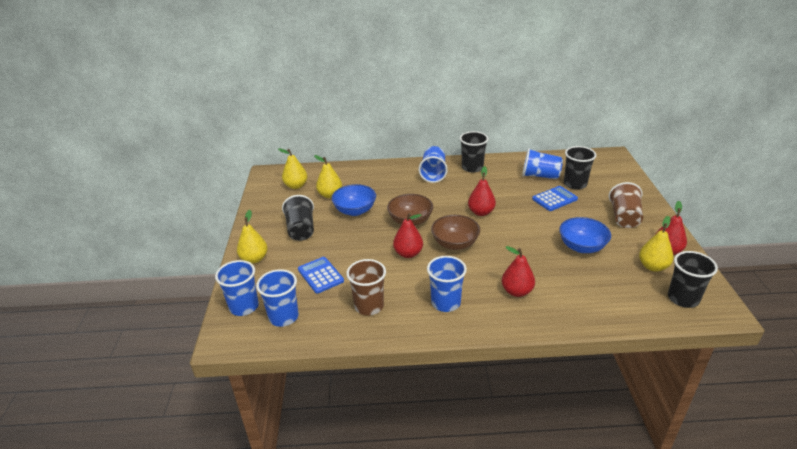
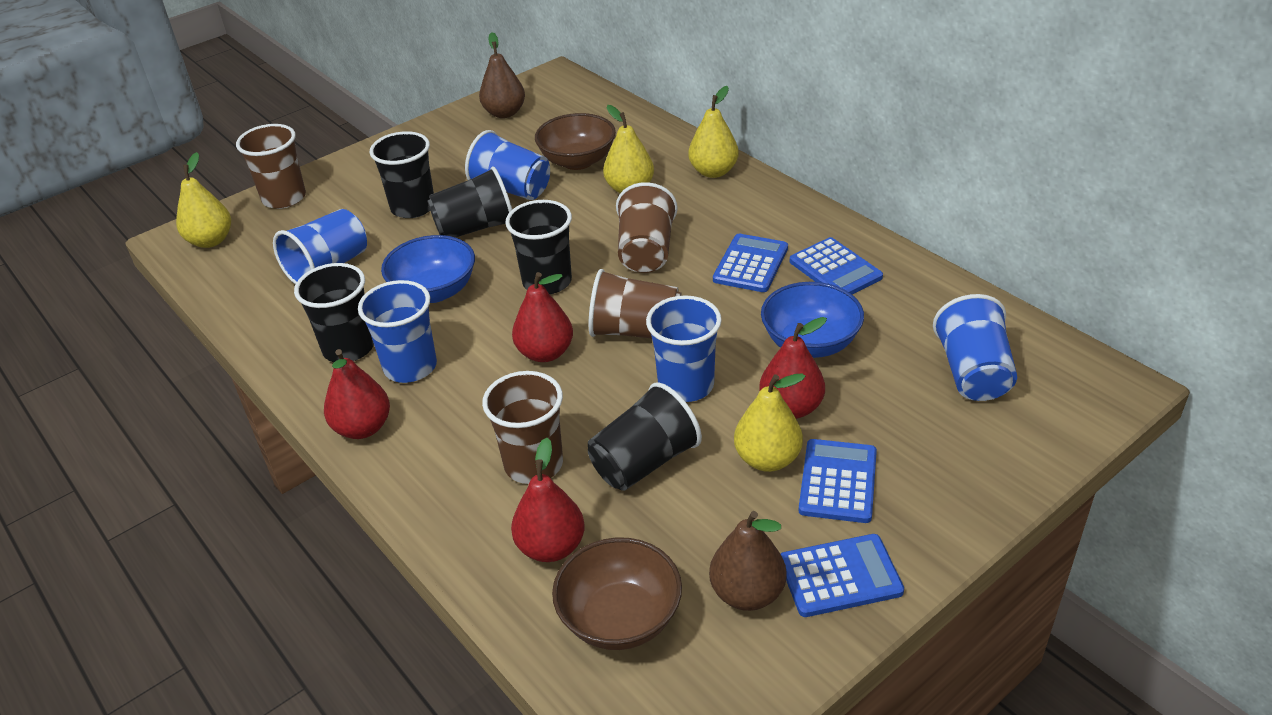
black cup: [282,195,314,241] [460,131,488,173] [564,146,596,190] [668,251,718,308] = 4 -> [294,263,374,362] [370,131,434,218] [427,167,512,238] [505,200,572,294] [588,382,702,491] = 5
blue calculator: [298,257,344,294] [532,186,578,211] = 2 -> [713,234,788,292] [781,534,904,617] [790,237,883,295] [799,439,877,523] = 4
brown cup: [347,259,386,316] [609,182,643,228] = 2 -> [236,124,306,209] [482,371,563,484] [589,269,682,338] [616,182,678,273] = 4
brown pear: none = 0 -> [479,32,525,118] [709,511,787,611] = 2

